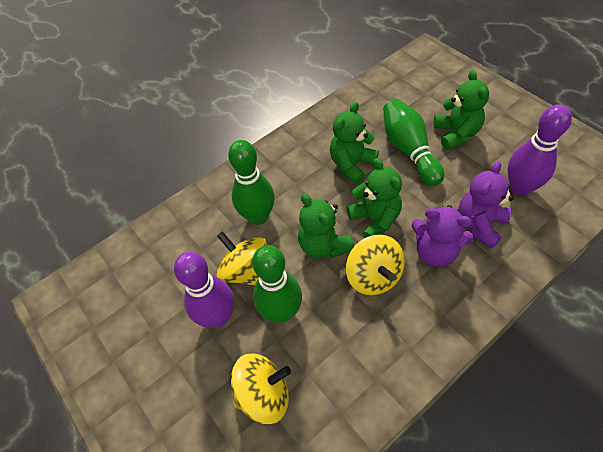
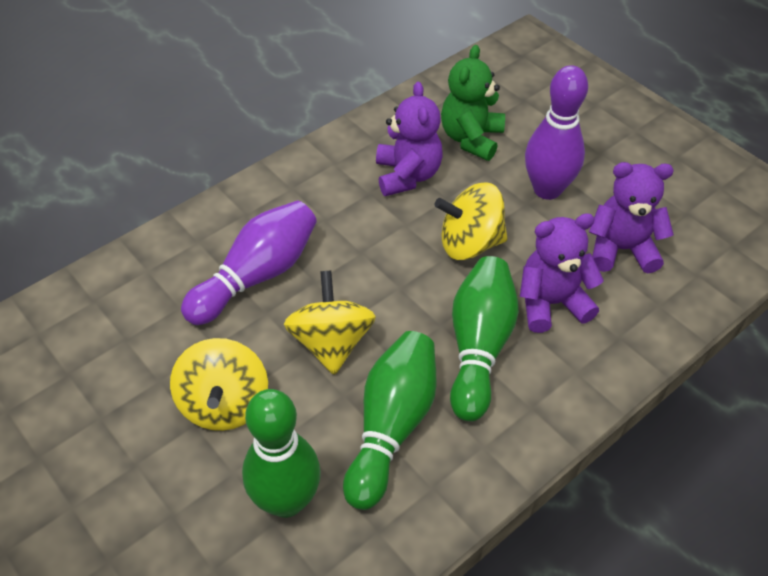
green teddy bear: [298,194,354,259] [330,102,379,184] [346,158,402,238] [433,70,489,150] = 4 -> [441,45,505,161] = 1
purple teddy bear: [411,205,474,267] [458,161,514,249] = 2 -> [376,82,442,196] [520,213,604,333] [589,162,674,273] = 3

